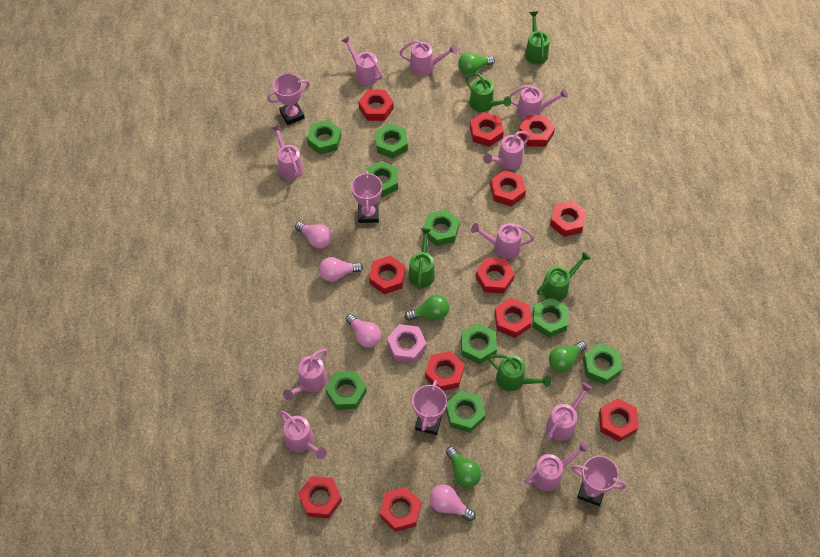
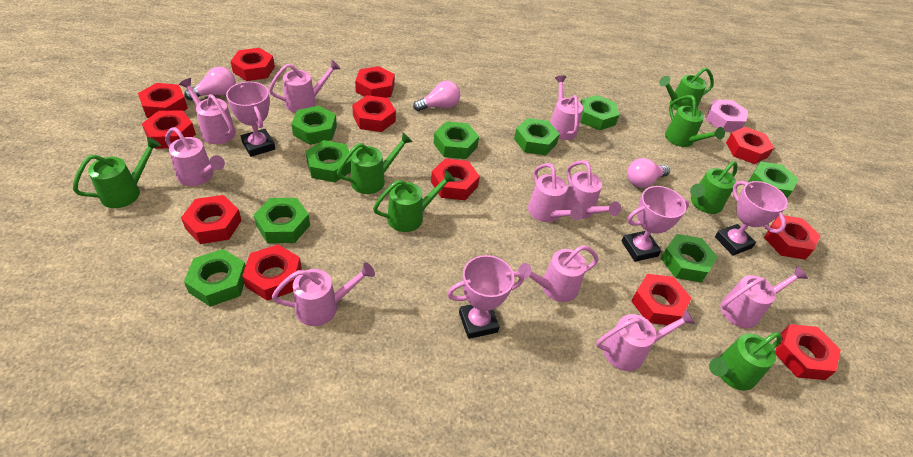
green light bulb: [405,295,449,321] [446,446,481,488] [458,52,495,75] [549,341,587,372] = 4 -> none = 0
green watering can: [408,228,435,289] [465,73,511,112] [488,355,552,391] [525,11,550,65] [537,252,591,301] = 5 -> [73,137,161,208] [337,133,413,194] [373,170,455,232] [659,68,714,111] [665,95,725,147] [690,161,738,214] [709,332,782,391] = 7
pink light bulb: [295,222,332,248] [319,257,363,282] [346,314,381,347] [430,485,476,521] = 4 -> [184,67,235,100] [413,81,460,111] [627,158,670,188] = 3

